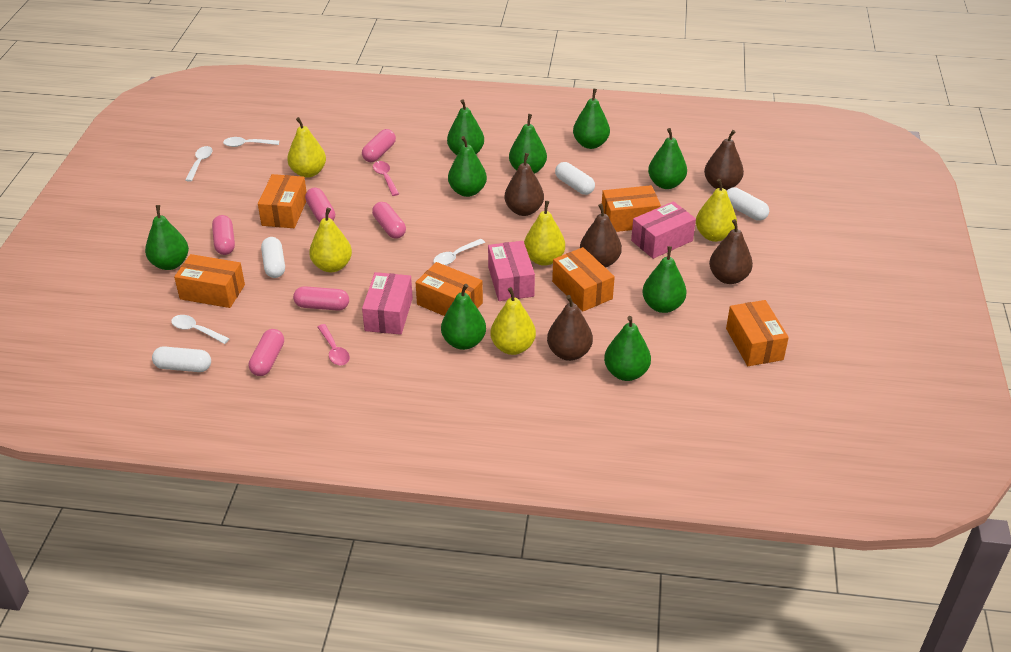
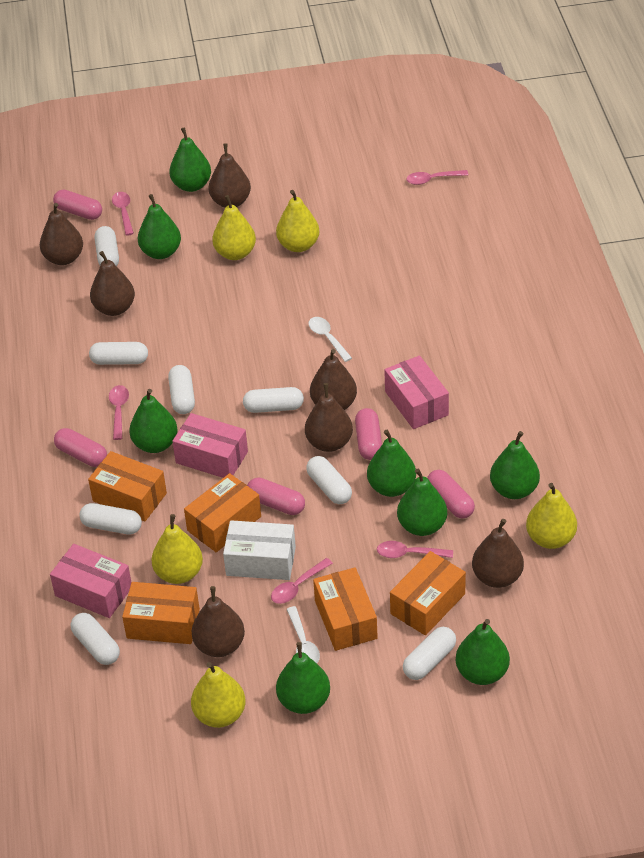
brown pear: [504,153,544,216] [547,295,593,361] [580,204,622,268] [704,130,744,190] [709,219,753,284] = 5 -> [40,203,83,265] [90,251,135,316] [192,586,245,657] [209,143,251,208] [305,383,353,452] [310,349,357,410] [472,519,524,588] = 7
green pear: [145,205,189,270] [441,284,486,350] [447,99,484,155] [448,136,487,197] [509,114,547,174] [573,89,610,149] [604,316,651,381] [642,246,687,313] [648,128,687,189] = 9 -> [129,389,178,453] [138,194,181,259] [169,127,211,192] [276,642,330,714] [367,430,416,497] [397,469,447,536] [456,619,510,685] [490,431,540,499] = 8
orange box: [174,254,245,308] [258,174,307,228] [416,262,483,316] [552,247,615,311] [602,185,661,232] [726,300,789,366] = 6 -> [88,451,167,522] [122,582,200,644] [184,473,261,552] [313,567,378,651] [390,551,466,635] = 5
pink capsule: [212,215,235,255] [249,329,284,376] [293,286,349,311] [305,188,335,222] [362,129,396,162] [372,202,406,239] = 6 -> [53,190,102,220] [54,428,107,467] [247,478,305,515] [355,408,382,460] [427,470,475,519] = 5
pink spoon: [318,324,350,366] [373,161,399,196] = 2 -> [109,385,129,440] [112,192,134,236] [271,558,333,604] [377,541,453,558] [406,170,469,185] = 5
white box: none = 0 -> [223,520,296,580] = 1
white capsule: [152,346,211,372] [261,237,285,278] [555,162,595,195] [727,187,769,221] = 4 -> [71,613,120,665] [79,503,142,534] [89,342,148,365] [95,226,119,266] [168,365,195,414] [243,387,304,413] [306,456,352,504] [403,627,456,680] = 8
white spoon: [171,315,230,344] [185,146,213,182] [223,137,279,147] [433,239,485,265] = 4 -> [286,606,320,663] [308,317,352,362] = 2

